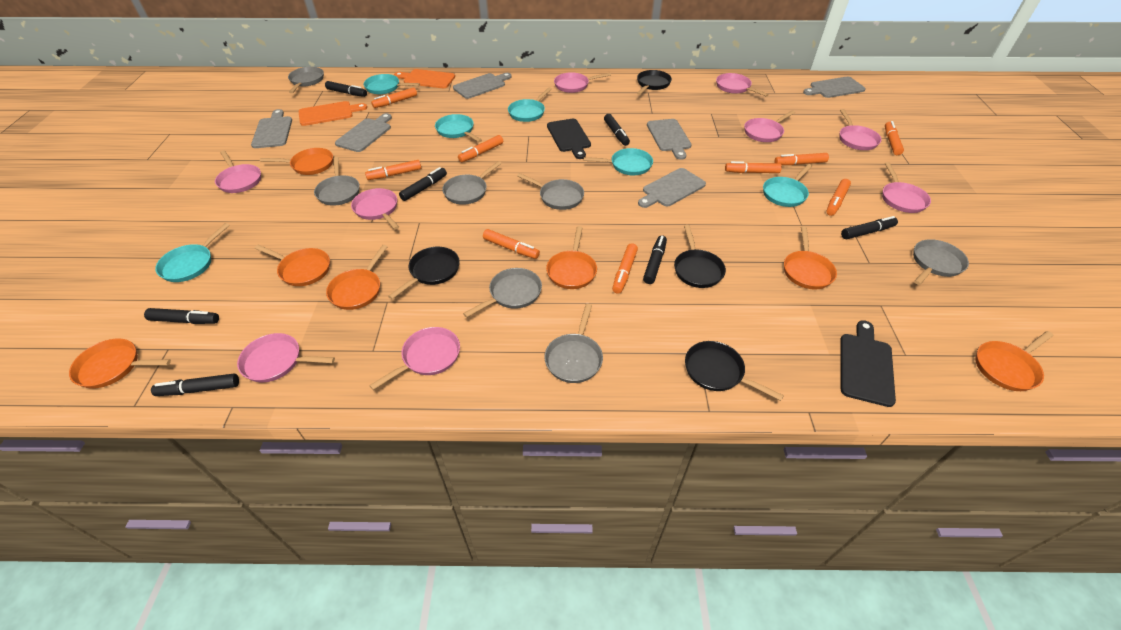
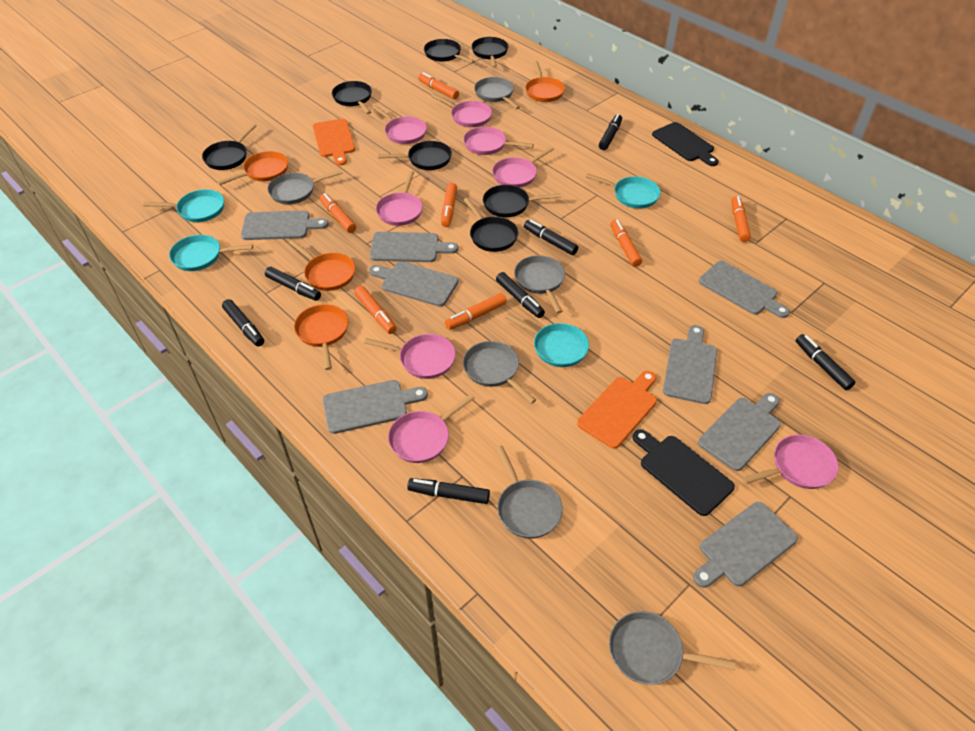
black pan: [388,247,460,299] [637,70,672,95] [674,225,726,288] [685,341,784,401] = 4 -> [202,124,257,170] [332,81,372,114] [378,141,452,170] [424,39,475,63] [464,198,518,252] [471,37,508,68] [483,185,561,217] = 7
grey cutting board: [251,109,292,148] [335,113,392,152] [453,73,512,99] [638,168,706,208] [647,119,692,160] [803,77,866,98] = 6 -> [241,211,329,240] [323,380,428,434] [369,261,458,307] [370,232,458,262] [663,325,717,404] [693,502,798,588] [698,393,781,471] [699,261,790,318] = 8
grey pan: [288,67,324,93] [314,157,360,206] [442,161,502,205] [463,268,542,318] [517,173,584,210] [544,304,603,383] [913,239,969,285] = 7 -> [267,170,343,204] [463,341,536,404] [474,77,520,109] [496,445,563,539] [514,255,565,313] [609,611,736,685] = 6
orange marker: [365,160,421,180] [371,87,417,108] [458,135,503,162] [483,229,540,259] [612,243,638,294] [725,161,782,173] [774,153,829,165] [826,179,851,216] [885,121,904,155] = 9 -> [320,193,356,233] [354,286,397,334] [418,72,459,99] [441,183,457,227] [445,293,507,330] [611,219,642,267] [731,196,751,242] = 7
orange pan: [69,338,171,389] [255,245,330,286] [260,148,333,175] [326,245,388,310] [546,226,597,289] [784,226,837,290] [975,331,1053,391] = 7 -> [217,151,288,185] [289,240,355,291] [294,304,348,370] [525,61,565,102] = 4
pink pan: [215,150,261,193] [237,333,335,382] [351,188,399,230] [369,327,460,390] [554,72,611,93] [716,73,769,97] [744,110,795,142] [839,109,882,150] [882,162,931,213] = 9 -> [364,334,456,379] [372,105,427,144] [376,171,423,226] [388,394,475,463] [431,94,492,127] [463,127,534,155] [492,147,554,188] [742,434,839,489] = 8
turquoise pan: [155,223,230,282] [364,74,420,94] [435,114,482,142] [508,87,552,122] [584,148,653,175] [763,164,812,207] = 6 -> [143,189,224,222] [169,235,253,271] [505,313,589,367] [586,173,661,209] = 4

